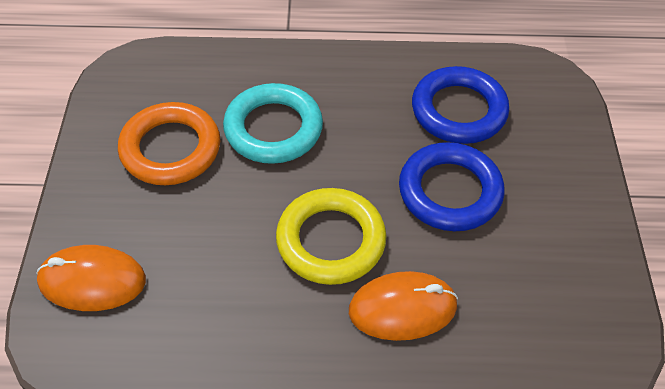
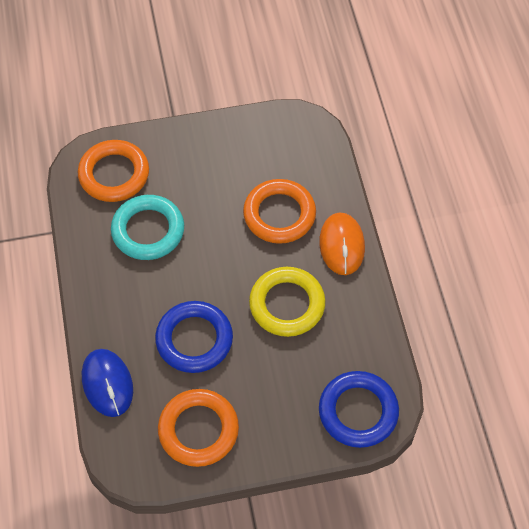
blue mouse: none = 0 -> [82,349,133,417] = 1
orange mouse: [36,245,146,311] [349,271,458,341] = 2 -> [319,212,365,275] = 1
orange ring: [118,102,220,185] = 1 -> [78,140,149,202] [158,389,239,467] [243,179,316,244] = 3

